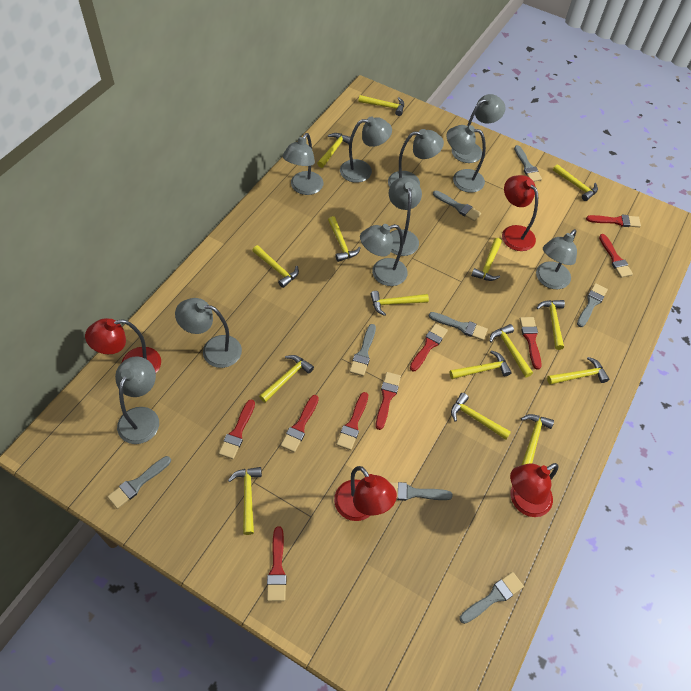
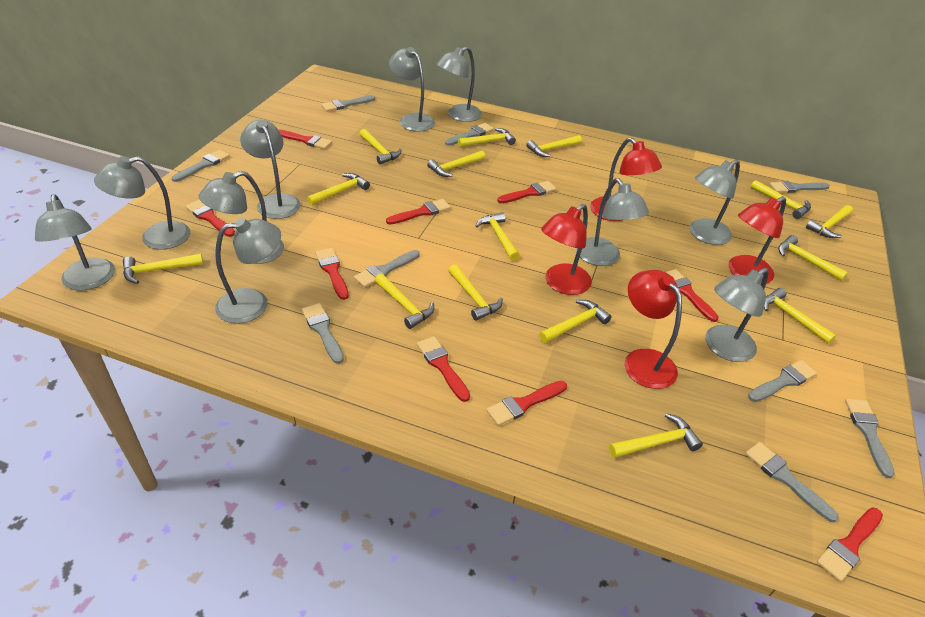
grey brush: [107,456,171,509] [349,324,376,376] [390,482,453,501] [429,312,488,341] [433,190,481,221] [459,572,524,624] [514,145,542,182] [577,283,608,327] = 8 -> [172,150,230,182] [302,303,344,364] [321,95,375,112] [354,250,420,287] [445,123,494,146] [745,442,839,522] [748,360,817,402] [769,181,830,193] [845,399,895,478] = 9

